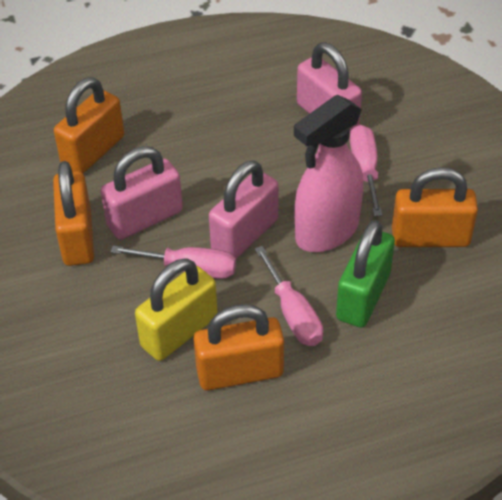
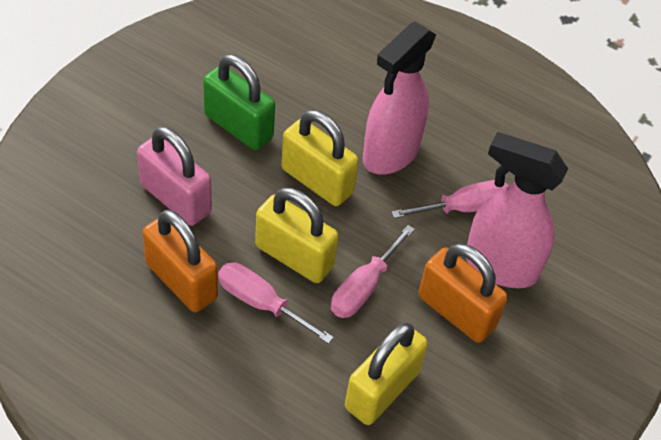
orange padlock: [53,161,94,266] [54,77,124,173] [194,304,284,391] [392,167,478,247] = 4 -> [142,210,218,312] [418,244,508,343] = 2
pink padlock: [101,146,183,240] [209,160,278,259] [297,42,362,134] = 3 -> [137,127,212,226] = 1
pink spray bottle: [294,95,363,252] = 1 -> [363,22,436,174] [466,132,568,288] = 2
yellow padlock: [135,258,218,361] = 1 -> [255,188,339,283] [281,110,359,206] [345,323,428,425] = 3

